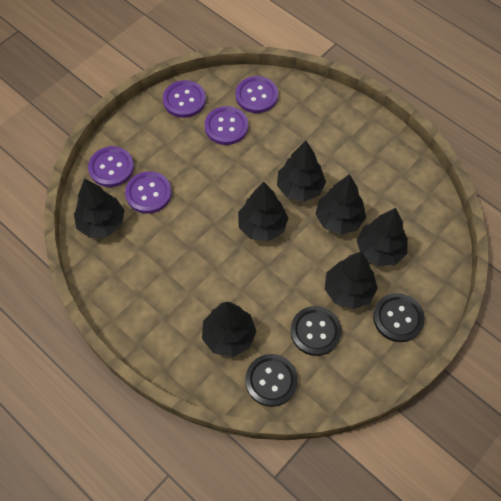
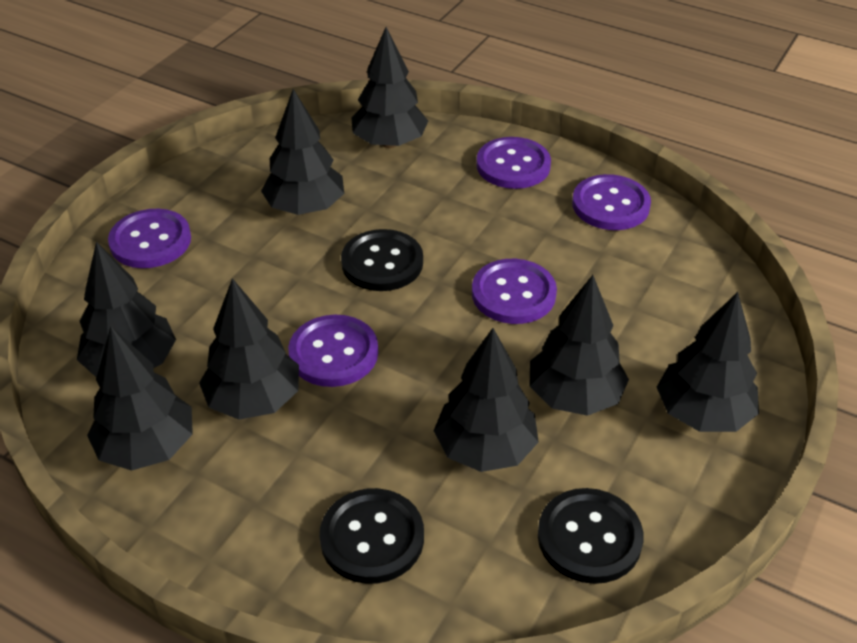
black tree: [74,178,125,238] [202,302,257,357] [238,182,288,241] [277,140,326,202] [316,174,366,235] [325,252,378,309] [356,208,408,266] = 7 -> [77,242,176,377] [87,326,193,471] [199,278,299,420] [261,89,344,215] [351,27,428,148] [434,328,539,472] [529,275,629,416] [657,292,759,432] = 8

